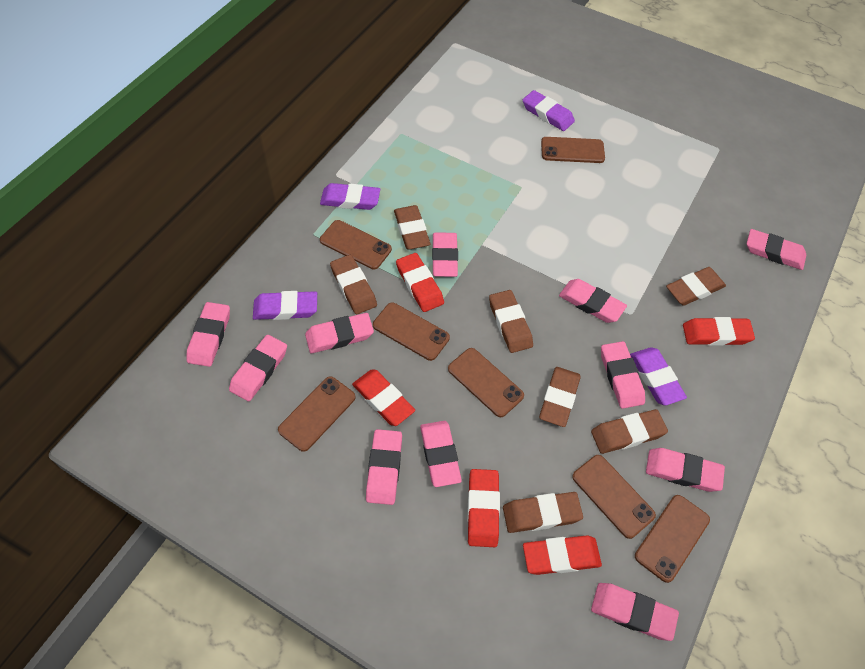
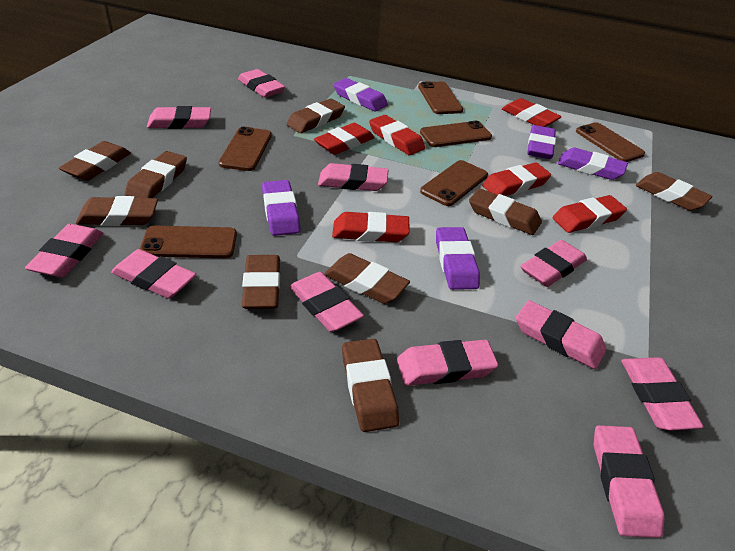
brown eraser: [330,255,377,314] [394,205,431,250] [489,290,533,353] [503,492,583,533] [539,367,581,427] [591,409,668,454] [666,267,726,306] = 7 -> [59,141,131,181] [76,196,158,226] [125,151,187,198] [242,255,280,309] [287,99,345,133] [324,253,410,304] [342,339,399,432] [469,188,542,235] [636,172,712,211] = 9
brown phone: [278,376,356,452] [320,220,392,270] [373,303,450,361] [448,348,524,417] [541,137,605,163] [572,455,656,539] [635,495,710,583] = 7 -> [140,226,237,258] [219,127,272,171] [418,81,463,114] [420,121,492,147] [420,160,488,206] [576,122,645,162] = 6
purple eraser: [253,291,317,320] [320,183,380,210] [523,90,575,131] [630,347,687,405] = 4 -> [262,180,301,236] [333,78,388,112] [436,227,480,290] [527,125,556,159] [558,147,628,180] = 5
red eraser: [352,369,415,426] [396,253,444,312] [467,469,500,547] [523,535,602,575] [683,317,755,346] = 5 -> [314,123,375,155] [332,212,410,242] [369,115,425,155] [482,162,551,196] [502,98,562,127] [552,195,627,233] = 6

